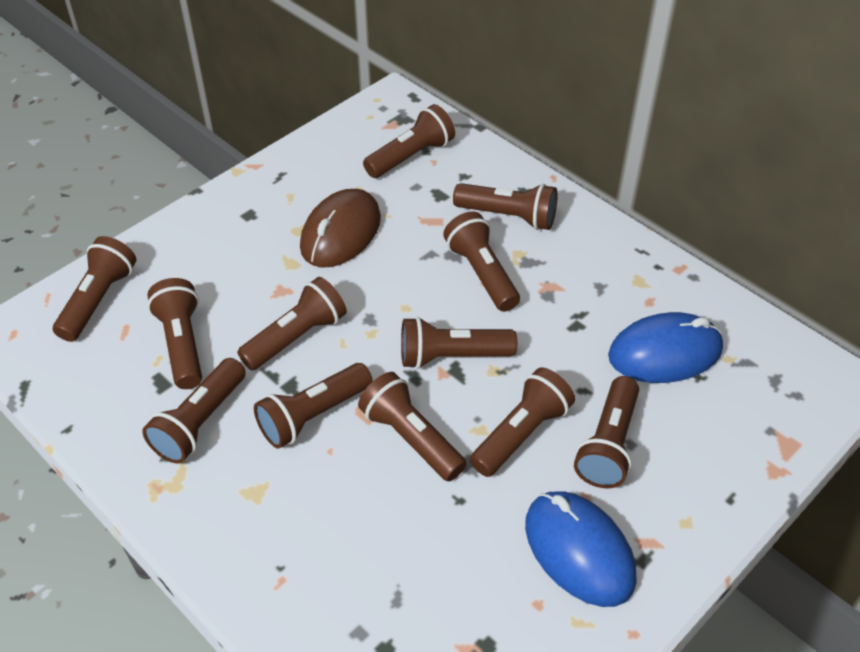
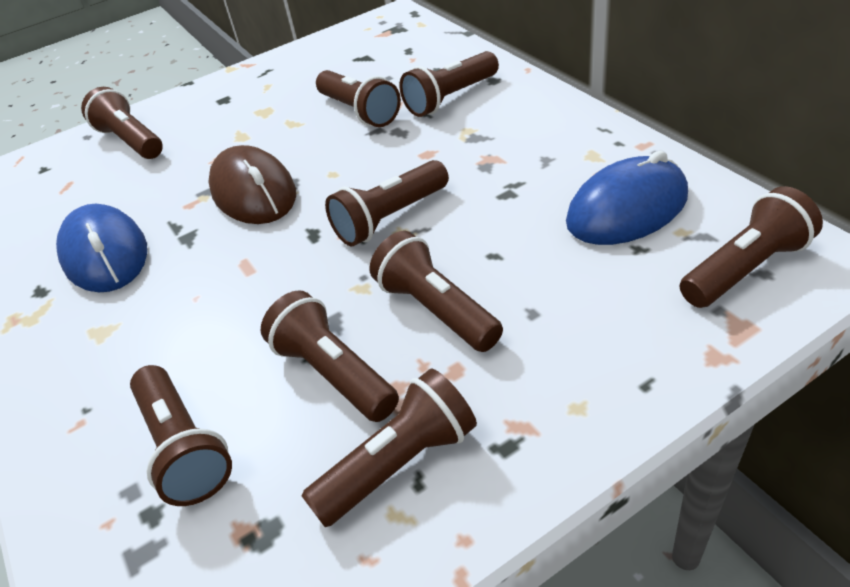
brown flashlight: [53,236,136,342] [142,358,246,463] [147,278,202,389] [237,277,347,370] [254,363,372,449] [358,372,467,481] [363,104,455,178] [401,317,517,369] [443,211,520,312] [453,183,557,230] [470,367,575,477] [574,376,639,488] = 12 -> [81,87,163,159] [130,365,232,506] [261,290,399,422] [301,369,477,527] [316,70,401,127] [325,160,449,246] [369,231,503,352] [400,51,499,117] [680,186,823,308] = 9

